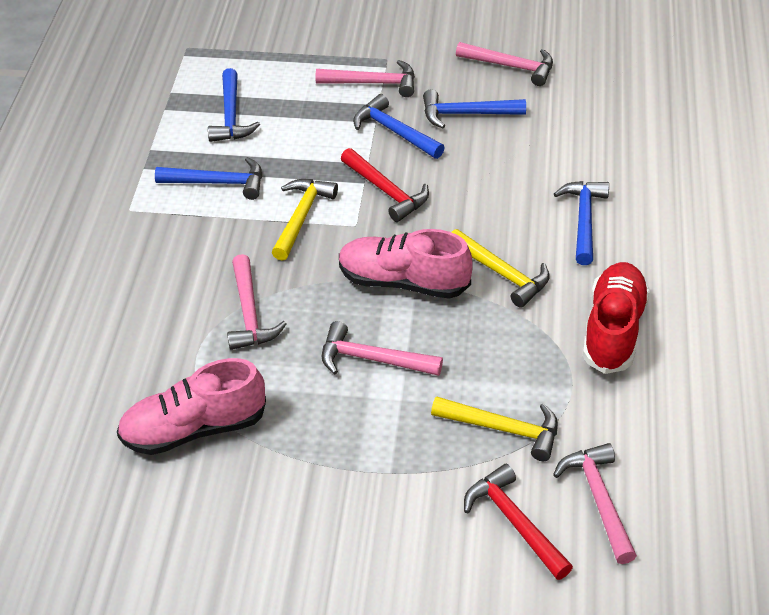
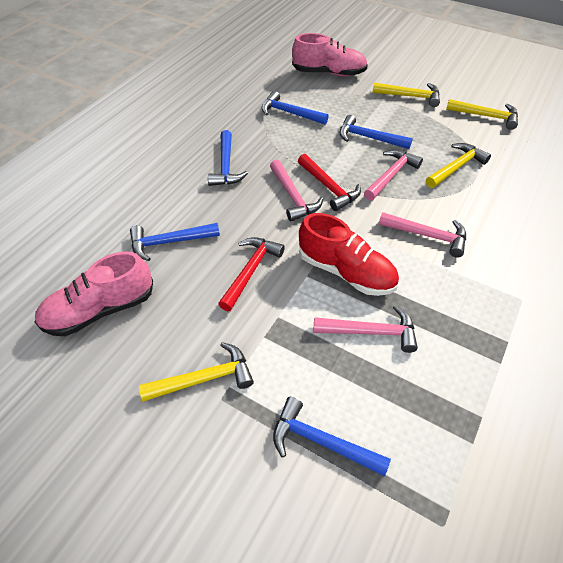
pink hammer: [227,254,286,350] [315,60,415,97] [322,321,443,376] [456,42,553,86] [553,443,637,564] = 5 -> [270,160,323,221] [314,305,418,353] [364,149,423,201] [378,212,466,258] = 4
yellow hammer: [272,179,338,261] [431,396,558,461] [452,229,549,308] = 3 -> [139,342,254,402] [372,83,440,107] [426,143,491,188] [446,99,518,130] = 4

